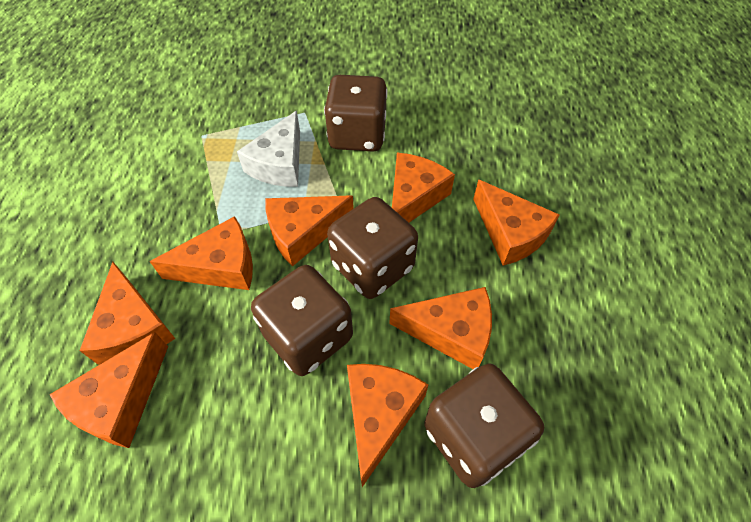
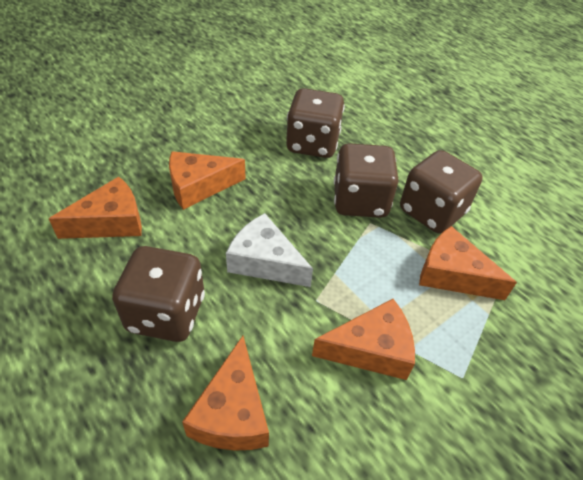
orange cheese: [49,332,168,448] [80,262,175,364] [150,216,253,290] [265,195,354,267] [347,364,428,487] [389,287,492,369] [392,153,455,223] [473,180,560,266] = 8 -> [49,177,142,239] [169,151,246,210] [182,336,269,451] [312,299,415,380] [419,226,517,300] = 5

